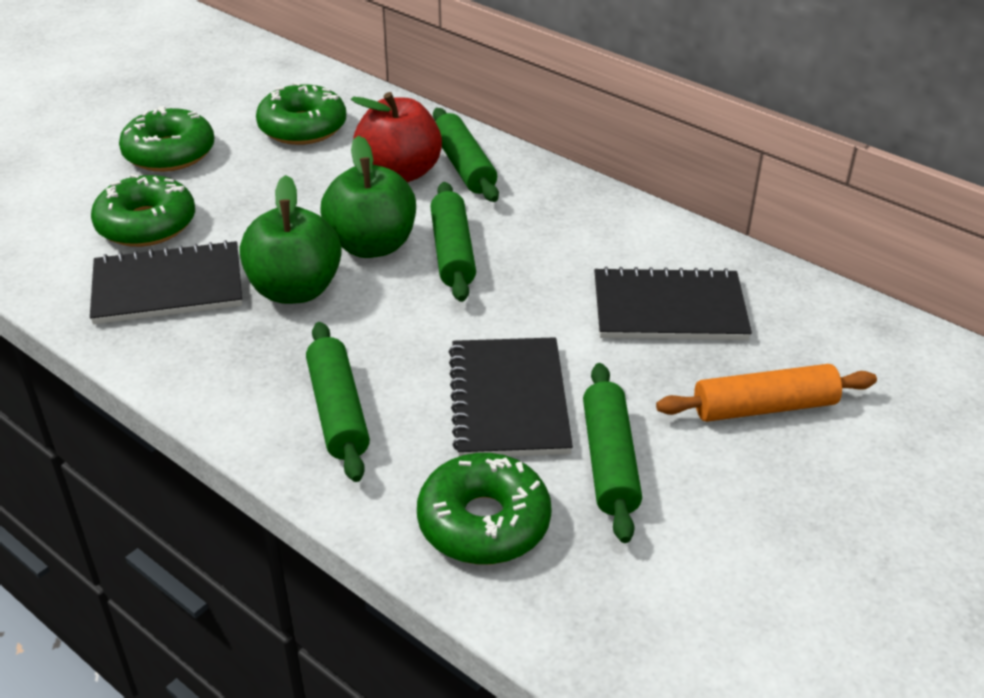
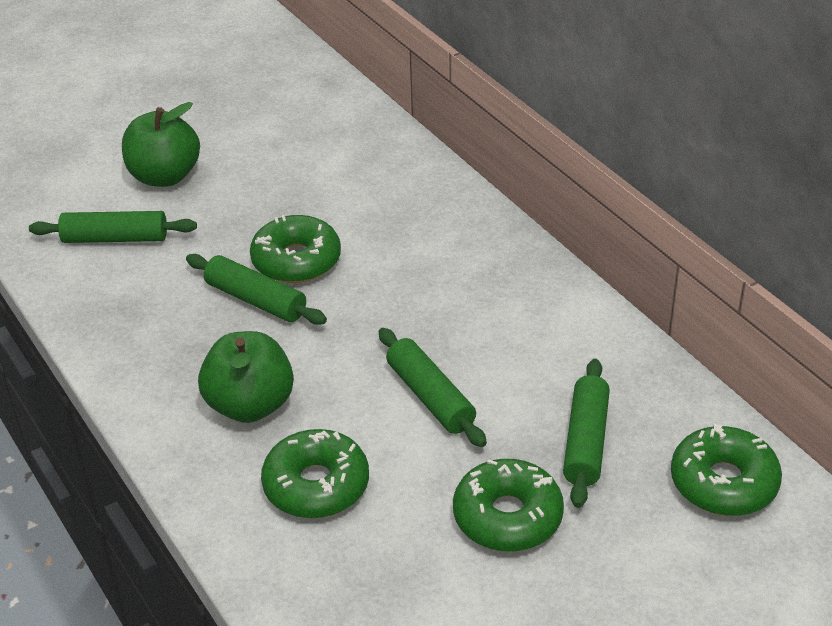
black notebook: [90,240,242,324] [449,337,573,456] [594,267,752,340] = 3 -> none = 0
orange rolling pin: [656,364,877,422] = 1 -> none = 0
red apple: [351,92,442,182] = 1 -> none = 0

